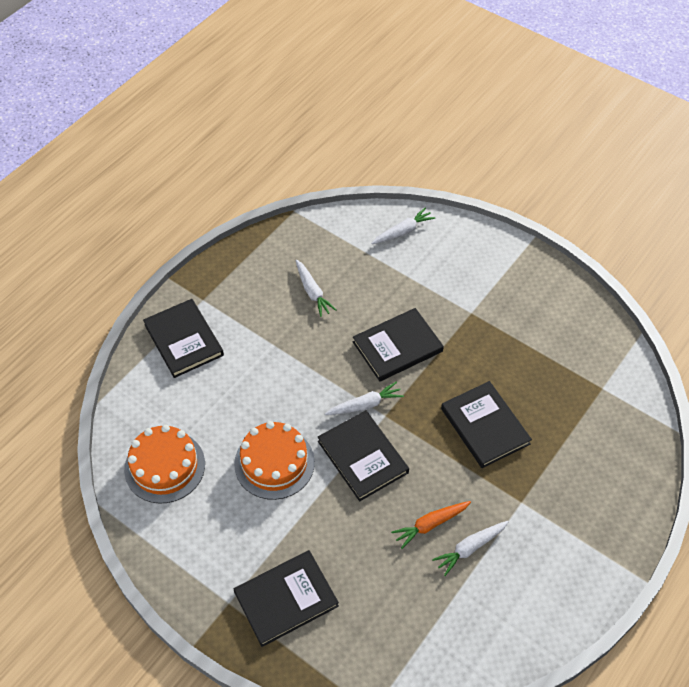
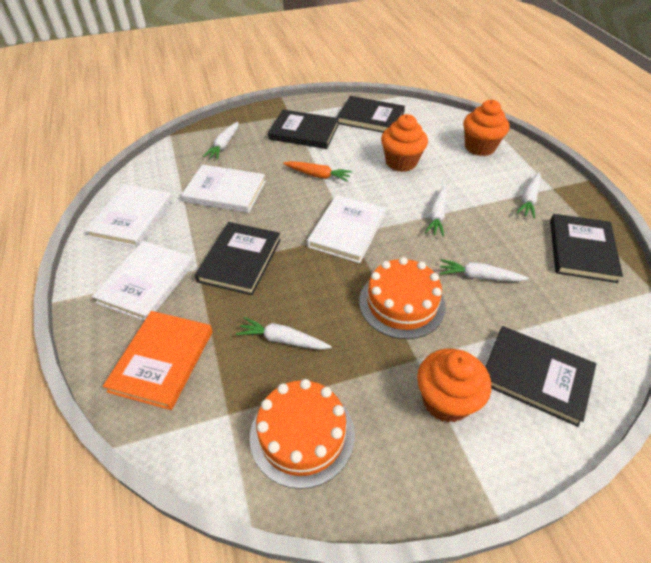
orange book: none = 0 -> [103,311,213,410] = 1
orange cupcake: none = 0 -> [381,114,428,172] [417,349,491,423] [463,100,509,156] = 3
white book: none = 0 -> [85,184,173,247] [92,241,194,321] [181,164,266,213] [307,195,386,263] = 4
white carrot: [296,260,337,317] [325,382,404,415] [371,207,435,244] [432,521,509,576] = 4 -> [203,122,238,160] [236,317,331,350] [425,185,447,237] [440,259,529,282] [516,172,541,219] = 5

